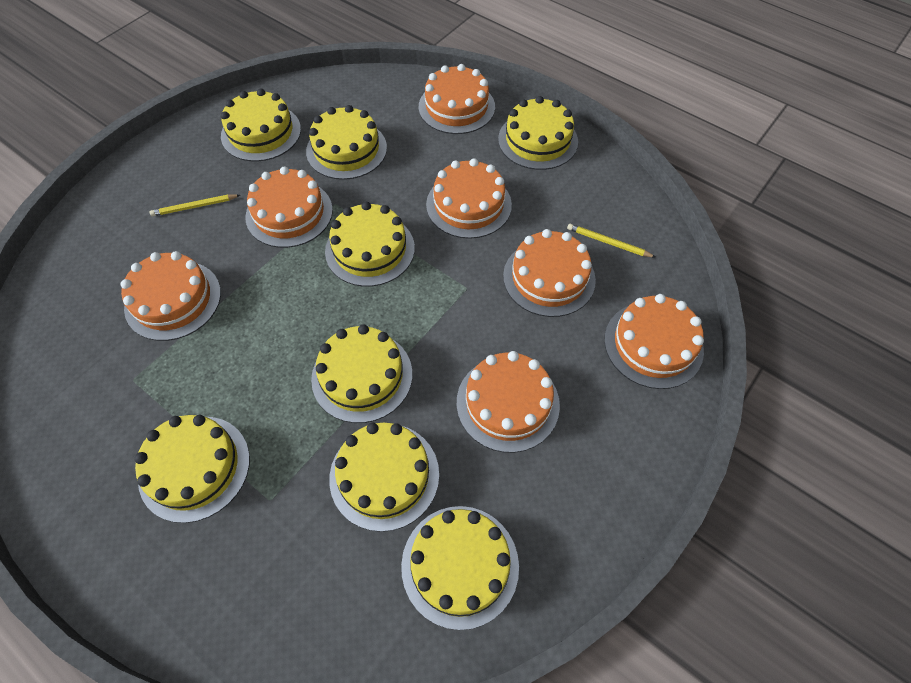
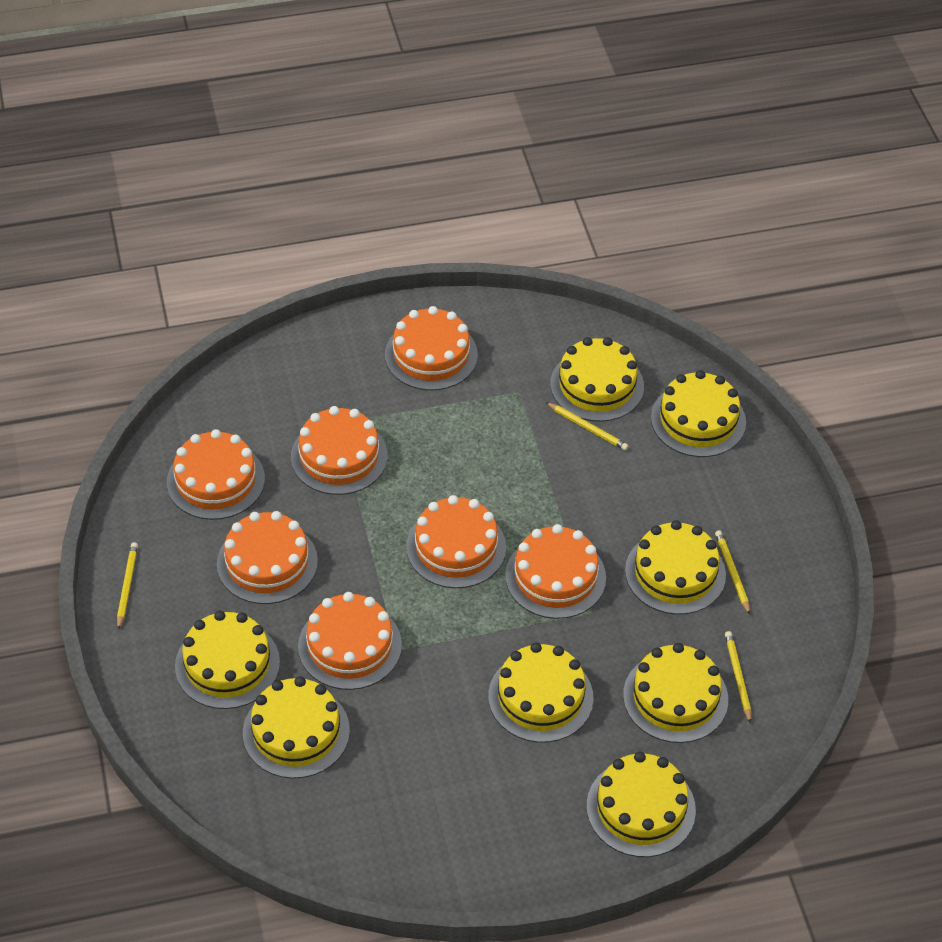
yellow pencil: [150,195,240,217] [567,224,655,257] = 2 -> [117,542,138,630] [546,402,628,450] [715,530,750,615] [725,631,751,724] = 4

